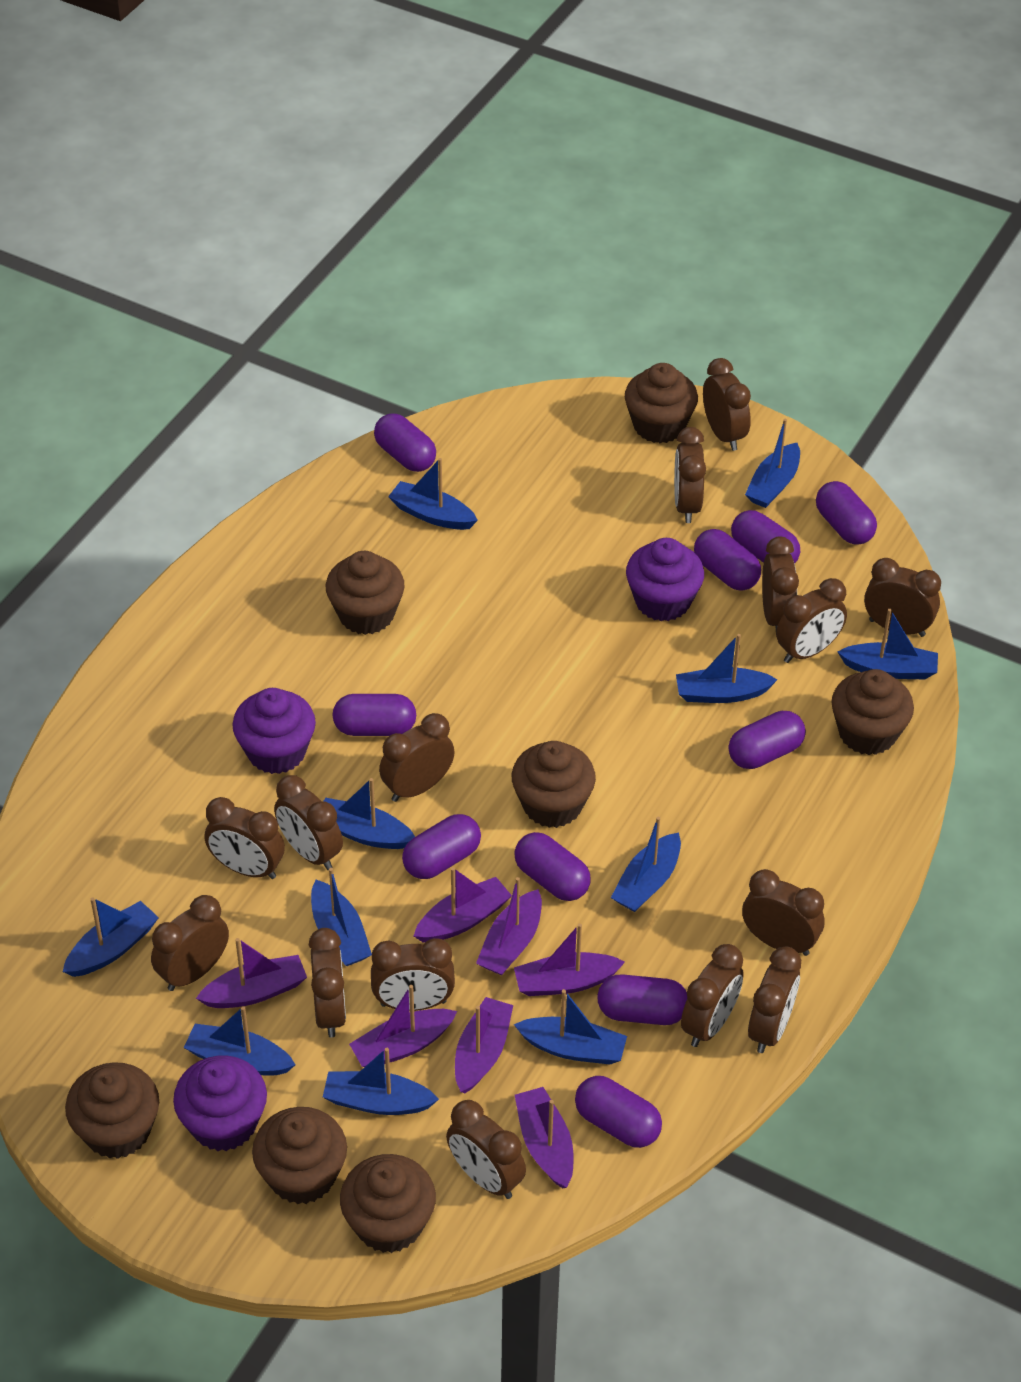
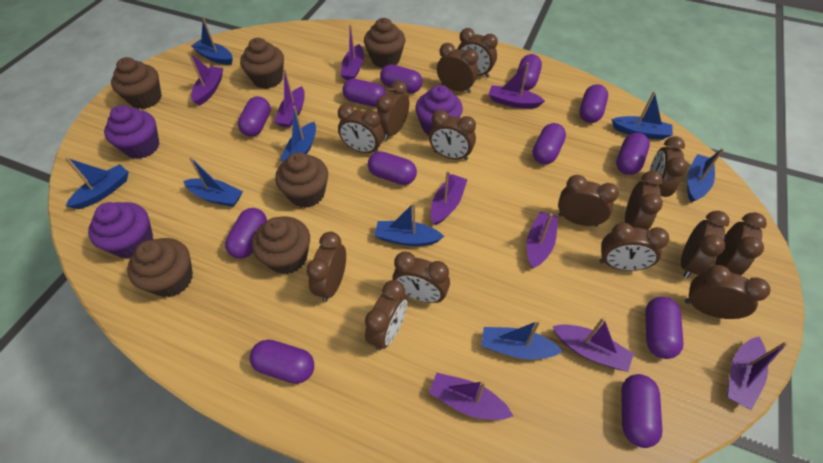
blue boat: [63,897,159,977] [184,1006,296,1076] [311,868,372,966] [323,1048,439,1115] [324,778,415,849] [388,458,478,530] [514,989,627,1064] [611,817,681,912] [676,634,778,703] [745,419,800,508] [838,609,938,679] = 11 -> [65,157,129,209] [183,157,243,207] [191,18,233,65] [280,106,316,162] [374,203,444,246] [481,320,563,359] [611,91,673,140] [687,148,724,203] = 8
brown cupcake: [65,1062,159,1159] [252,1107,347,1204] [326,551,405,635] [340,1154,436,1253] [512,741,596,828] [625,363,698,443] [831,669,914,755] = 7 -> [111,57,162,109] [127,238,193,297] [240,38,284,89] [252,216,310,274] [275,152,328,208] [364,18,405,68] = 6
purple boat: [196,938,307,1008] [349,985,457,1067] [414,867,512,943] [455,997,513,1094] [476,877,542,975] [514,923,625,996] [515,1087,573,1188] = 7 -> [189,53,223,106] [274,69,305,128] [341,24,364,80] [429,373,513,420] [431,171,468,225] [488,63,545,109] [527,211,558,269] [553,317,634,372] [727,336,788,410] = 9
purple capsule: [332,694,416,736] [374,413,436,472] [402,814,481,879] [515,832,591,901] [575,1076,662,1148] [597,974,687,1025] [694,529,761,591] [728,711,806,769] [731,510,800,563] [816,481,877,545] = 10 -> [225,208,267,259] [238,96,271,137] [250,340,314,384] [342,79,386,107] [368,151,417,185] [380,64,422,93] [516,54,542,90] [533,123,566,164] [579,84,608,123] [616,133,650,175] [621,374,662,448] [645,297,684,359] = 12

